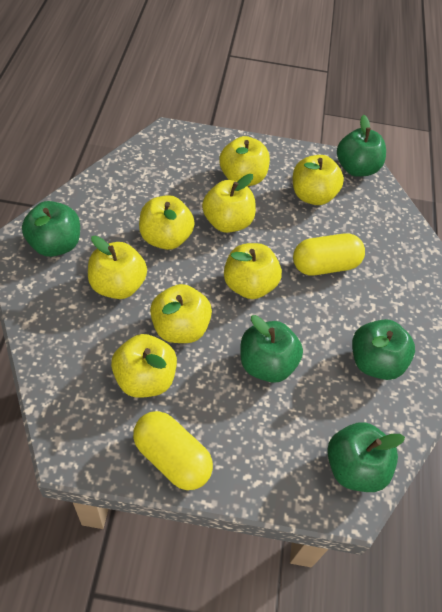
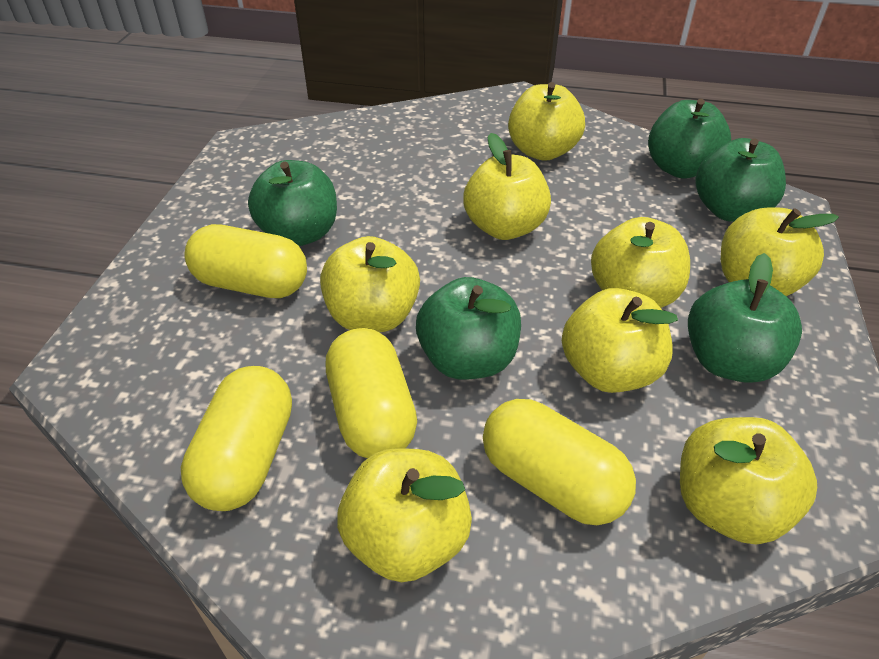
yellow capsule: [133,411,213,490] [293,233,365,276] = 2 -> [181,366,292,511] [185,224,307,298] [326,328,417,458] [483,399,636,525] = 4

